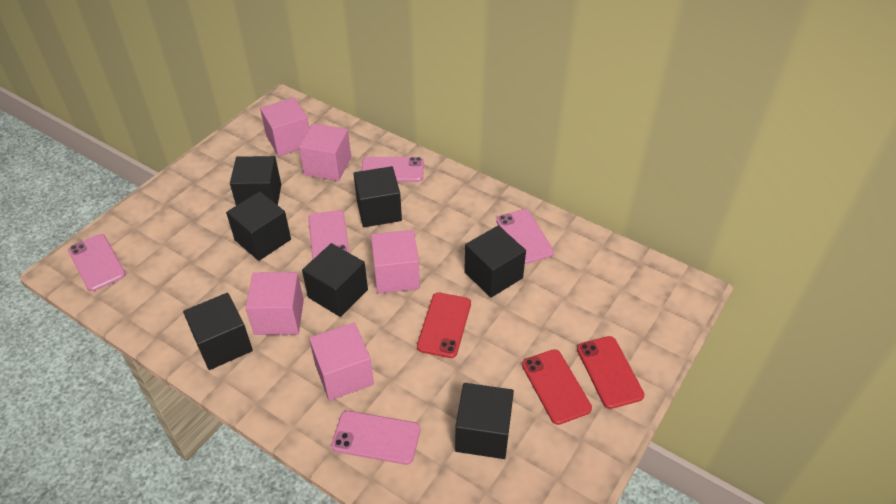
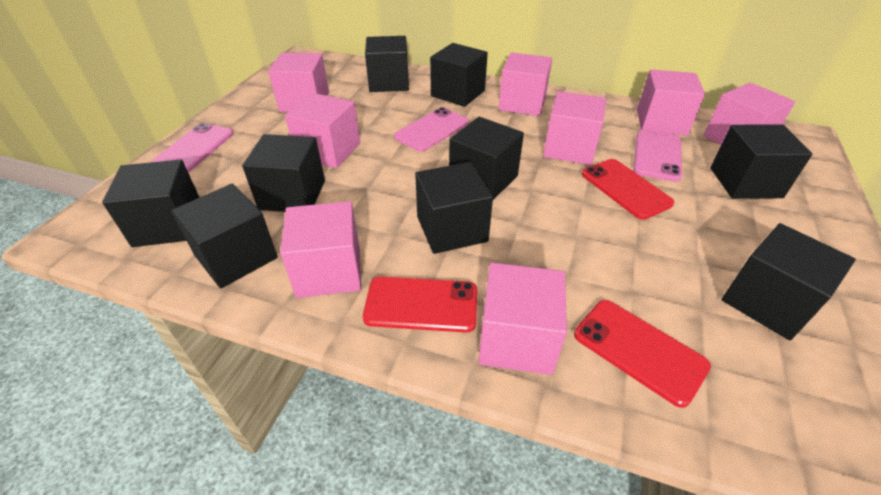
black cube: [183,293,253,370] [226,191,291,261] [230,156,281,206] [302,243,368,317] [353,166,402,227] [455,383,514,459] [464,225,526,298] = 7 -> [102,160,200,247] [171,184,278,289] [242,134,325,212] [365,36,409,92] [415,162,493,254] [430,43,488,107] [449,117,524,200] [710,124,813,199] [722,223,856,341] = 9
pink cube: [245,272,304,335] [260,97,309,156] [299,123,351,181] [309,322,374,401] [371,230,420,294] = 5 -> [268,53,329,112] [280,201,361,298] [285,93,360,168] [478,263,567,375] [498,52,552,116] [543,91,606,165] [637,70,705,136] [704,83,795,145] = 8
pink phone: [68,234,126,292] [308,210,350,260] [331,411,420,465] [361,157,424,182] [496,209,554,264] = 5 -> [152,123,234,172] [394,107,469,152] [633,130,682,182] = 3

